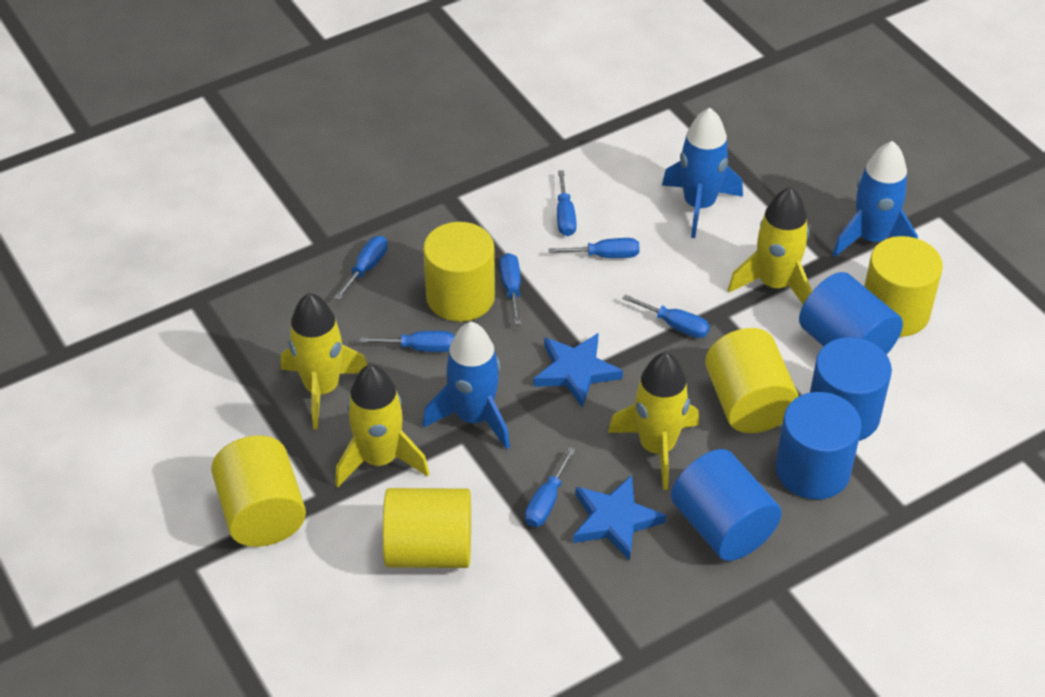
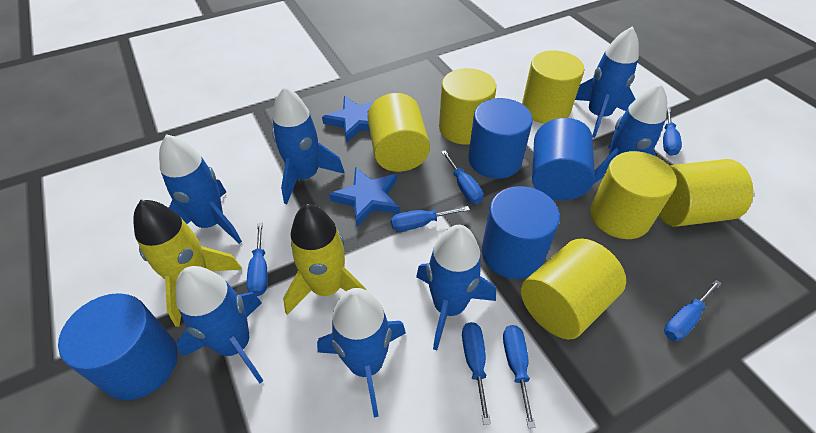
blue rocket: [423,322,510,449] [662,108,743,238] [832,141,918,257] = 3 -> [159,134,242,244] [176,266,263,384] [272,86,345,204] [317,288,406,418] [416,225,496,350] [575,26,639,138] [594,84,667,184] = 7
yellow cylinder: [211,435,306,547] [383,488,471,568] [423,222,495,322] [705,328,799,433] [864,236,943,337] = 5 -> [367,93,430,172] [439,68,496,145] [521,239,626,340] [522,50,584,124] [590,151,677,239] [658,159,753,226] = 6
yellow rocket: [281,293,367,429] [335,364,429,487] [608,352,699,490] [728,187,812,304] = 4 -> [133,200,242,327] [283,204,367,315] = 2

